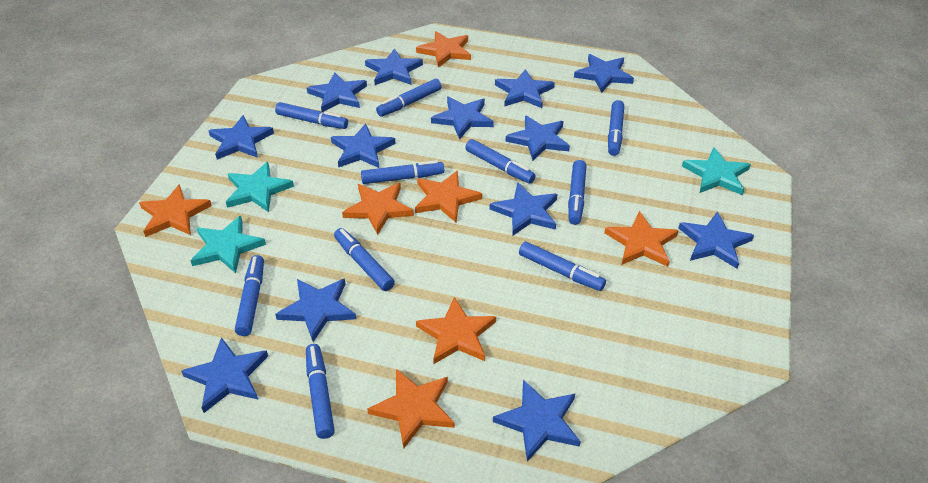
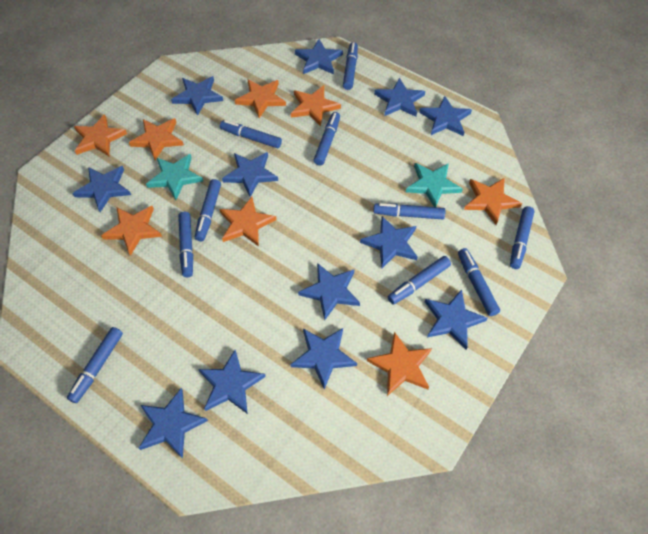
blue star: [181,337,268,413] [208,115,274,159] [275,278,356,342] [307,72,367,112] [331,123,396,168] [365,48,423,85] [431,96,494,139] [490,182,557,236] [493,380,581,462] [495,69,555,108] [506,115,570,161] [574,54,634,93] [678,211,754,269] = 13 -> [72,166,131,212] [139,388,208,459] [171,76,223,116] [198,350,266,414] [222,152,278,197] [290,328,357,389] [295,39,343,74] [298,263,360,320] [360,216,418,268] [374,78,425,117] [419,96,472,136] [425,289,488,349] = 12
orange star: [139,184,212,237] [342,183,414,235] [367,369,454,448] [415,170,482,222] [416,31,471,68] [416,297,496,364] [604,211,679,267] = 7 -> [74,114,127,156] [101,206,162,256] [129,118,184,160] [220,197,277,247] [235,79,286,118] [291,85,341,126] [367,332,432,396] [464,178,522,225] = 8
turquoise star: [190,216,266,274] [226,162,294,212] [682,147,751,195] = 3 -> [146,154,203,200] [406,163,463,207] = 2

